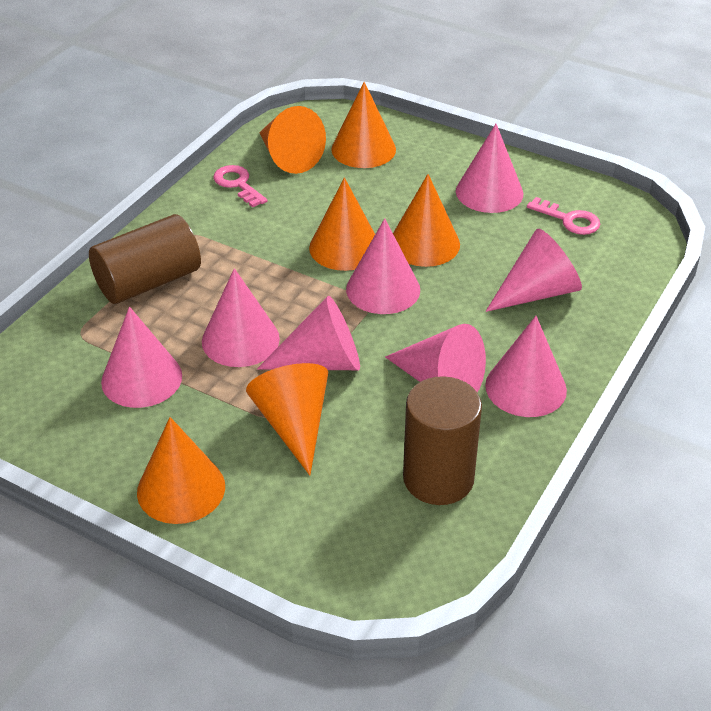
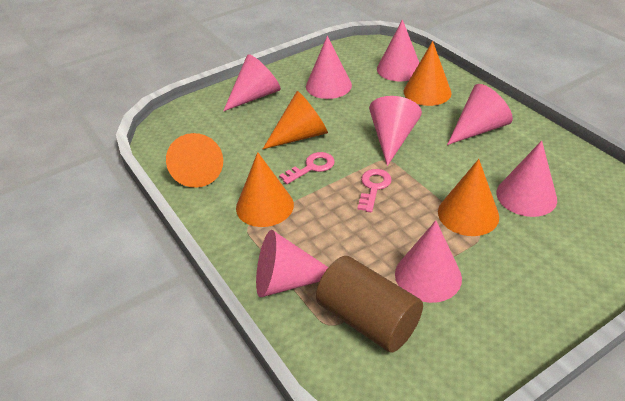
brown cylinder: [89,214,201,304] [403,376,482,505] = 2 -> [316,256,423,352] = 1
orange cone: [137,417,225,524] [246,363,328,475] [259,106,326,174] [309,177,375,271] [331,82,396,168] [393,174,460,267] = 6 -> [166,133,223,188] [236,152,294,227] [263,91,328,149] [404,41,452,106] [438,159,499,236] = 5

